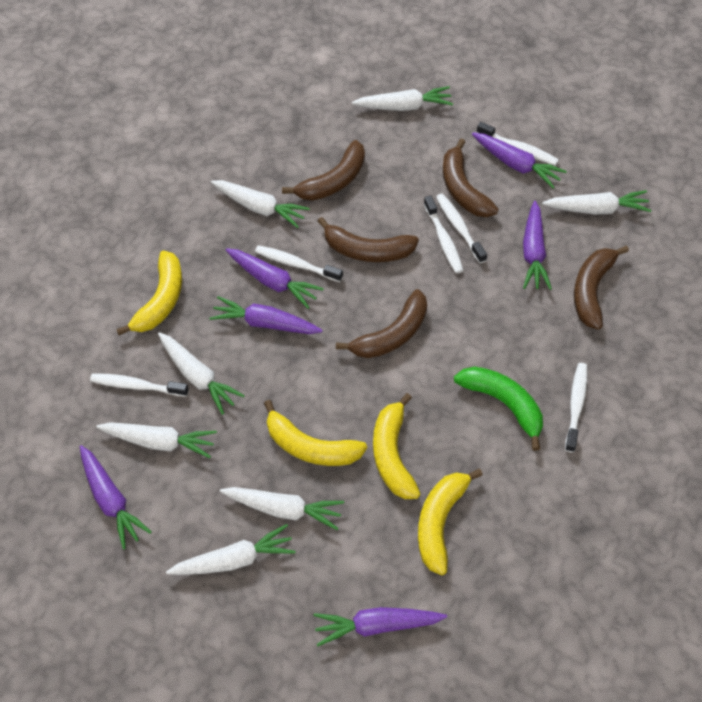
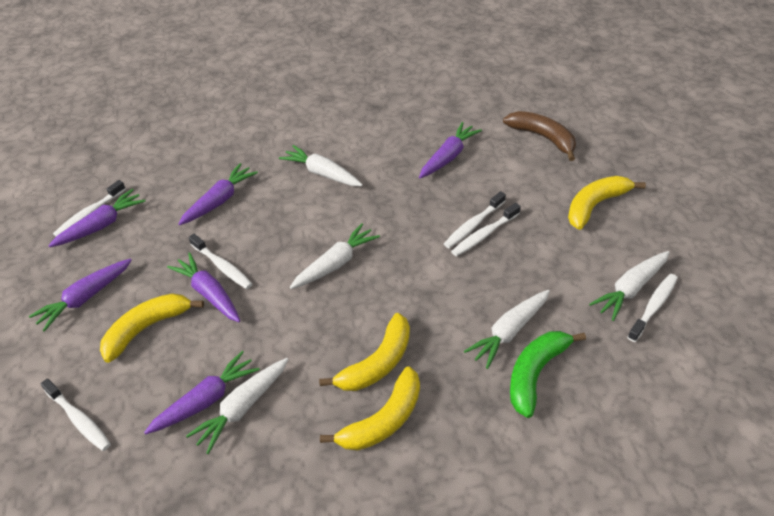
brown banana: [282,140,365,201] [318,217,419,262] [336,289,427,358] [443,138,499,217] [574,245,629,330] = 5 -> [503,111,576,161] = 1
white carrot: [96,422,217,458] [158,332,245,415] [166,524,296,575] [211,180,310,228] [220,487,344,530] [352,86,453,111] [542,190,651,215] = 7 -> [186,358,288,454] [279,145,363,186] [290,223,380,289] [464,290,550,369] [589,251,670,321] = 5

